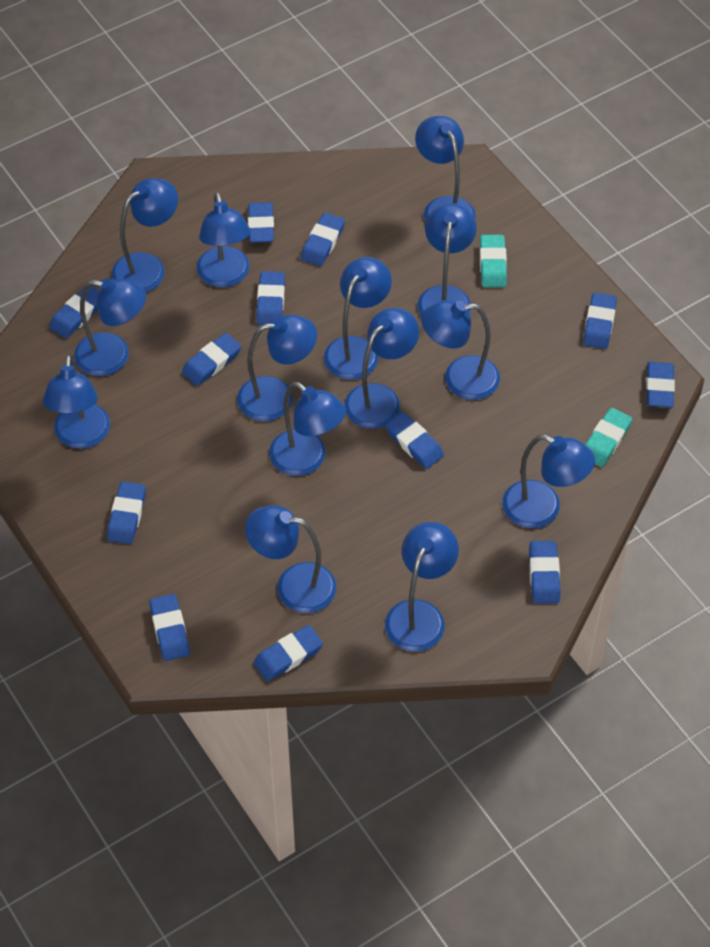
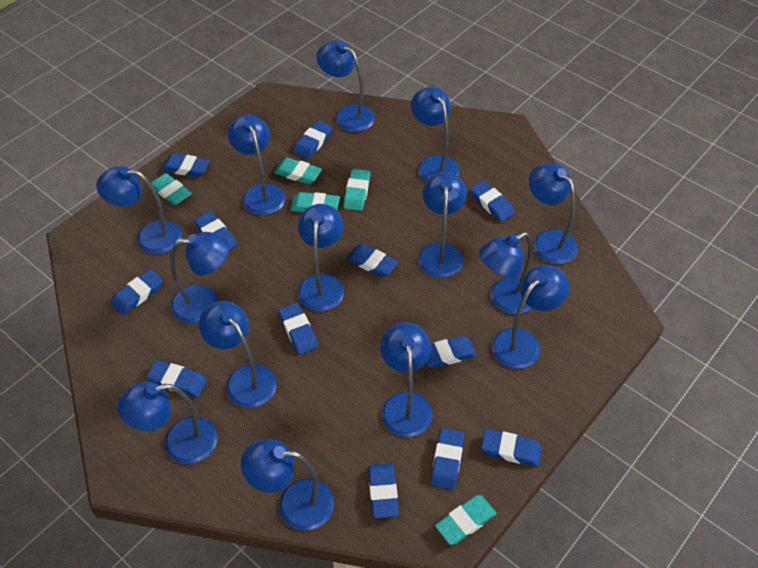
turquoise eraser: [480,235,507,287] [585,408,632,467] = 2 -> [151,173,192,205] [274,158,322,184] [290,192,340,212] [343,169,370,211] [435,495,497,545] = 5

